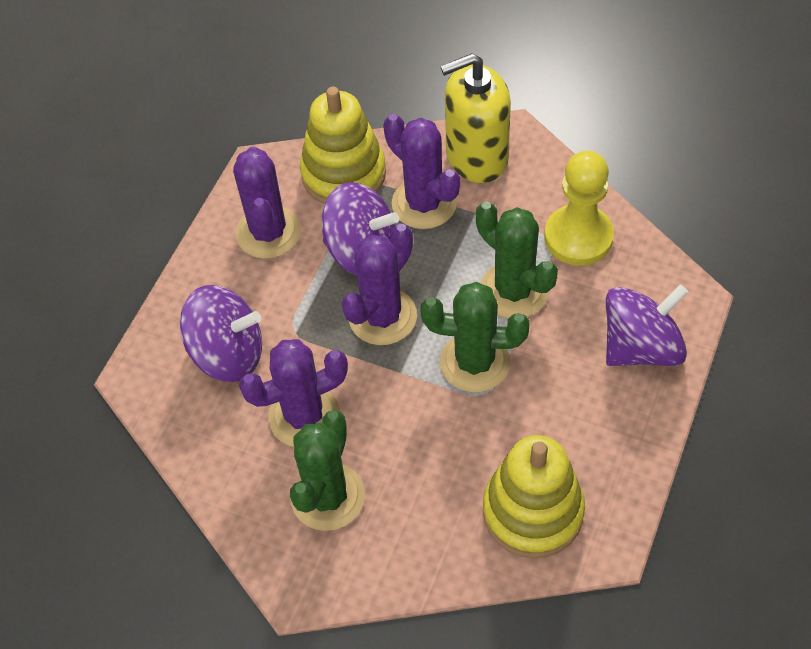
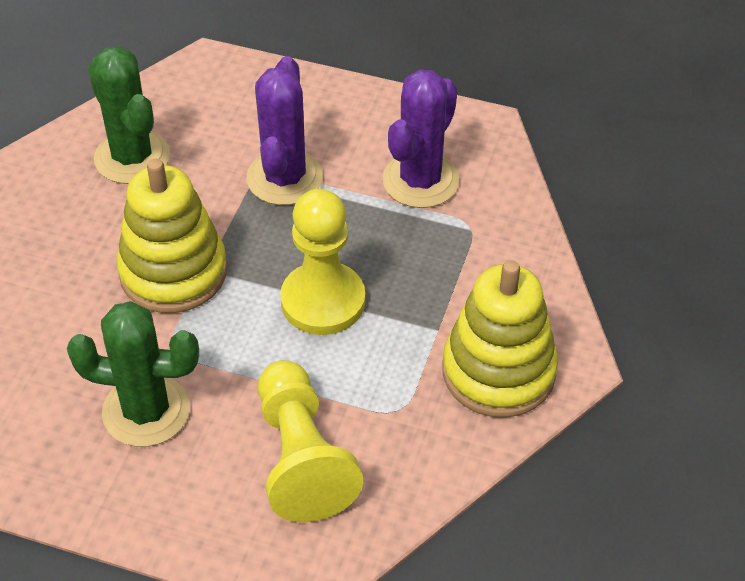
green cactus: [290,410,365,531] [420,282,530,392] [476,202,558,318] = 3 -> [67,301,199,447] [88,46,170,184] = 2
purple cactus: [233,146,301,259] [239,339,348,447] [342,224,417,345] [383,114,460,229] = 4 -> [246,56,323,205] [382,69,460,208] = 2
purple spinning top: [180,285,262,382] [321,182,399,275] [606,284,689,366] = 3 -> none = 0
yellow pawn: [544,151,614,265] = 1 -> [258,360,363,522] [280,189,365,335] = 2
yellow soap dispenser: [440,53,511,183] = 1 -> none = 0

